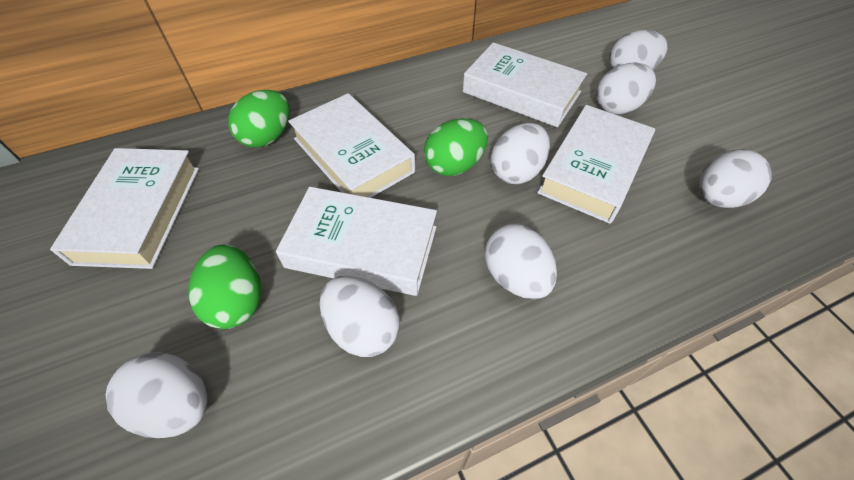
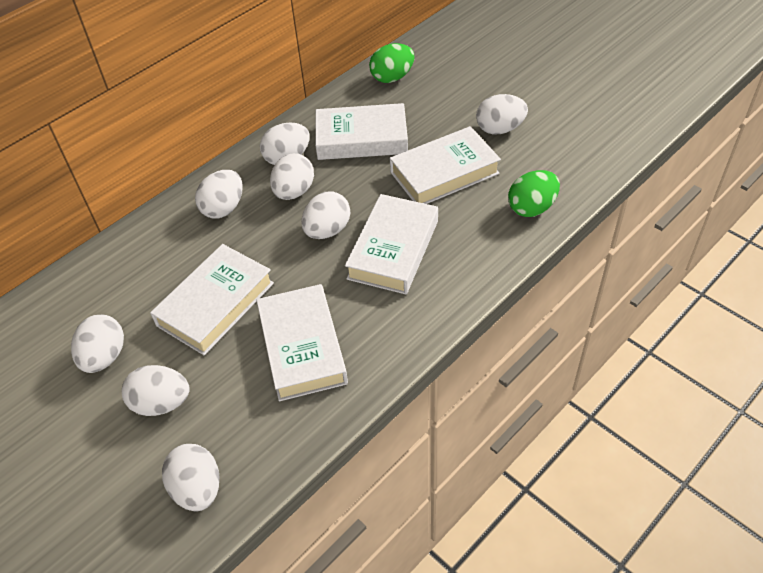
green egg: [188,245,261,329] [228,90,290,148] [424,118,488,176] = 3 -> [369,43,414,83] [508,170,560,217] = 2
white egg: [106,352,207,438] [319,276,400,357] [485,224,557,299] [490,123,550,184] [596,63,656,115] [609,30,668,70] [699,149,772,208] = 7 -> [71,315,124,373] [122,365,190,416] [162,444,220,511] [195,170,243,218] [260,122,310,165] [270,153,314,200] [301,191,350,239] [476,94,528,134] = 8

